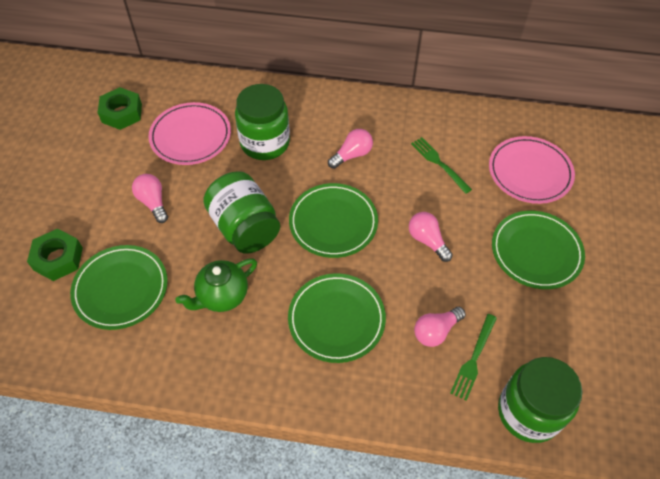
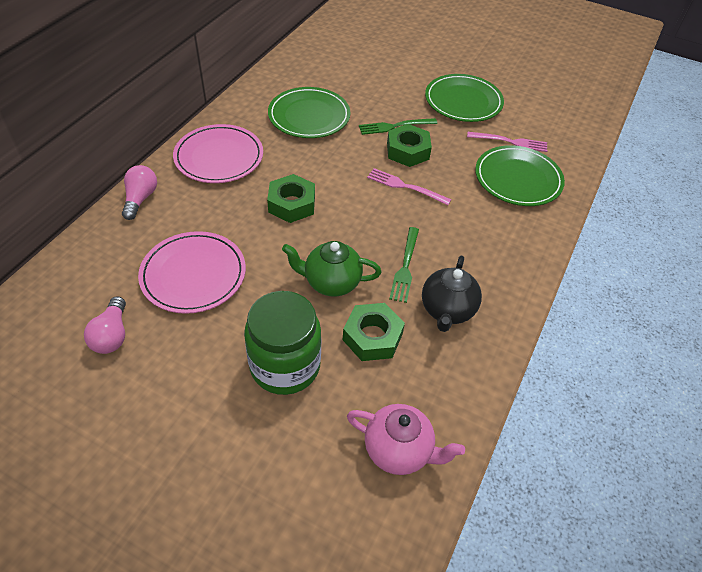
black teapot: none = 0 -> [422,255,482,332] = 1
green jar: [203,171,280,254] [235,84,290,160] [498,357,583,443] = 3 -> [244,291,321,395] = 1
green nut: [27,229,83,281] [98,87,142,130] = 2 -> [267,174,315,223] [343,303,405,361] [387,124,432,167] = 3
green plate: [70,245,168,330] [288,273,386,363] [289,183,378,258] [492,211,585,289] = 4 -> [268,87,350,138] [425,74,504,122] [475,145,565,206] = 3
pink fork: none = 0 -> [367,168,451,205] [467,132,547,152] = 2
pink light bulb: [132,174,168,223] [328,129,373,169] [409,212,453,262] [414,307,466,347] = 4 -> [84,296,126,354] [122,165,157,220] = 2
pink teapot: none = 0 -> [347,404,465,475] = 1

